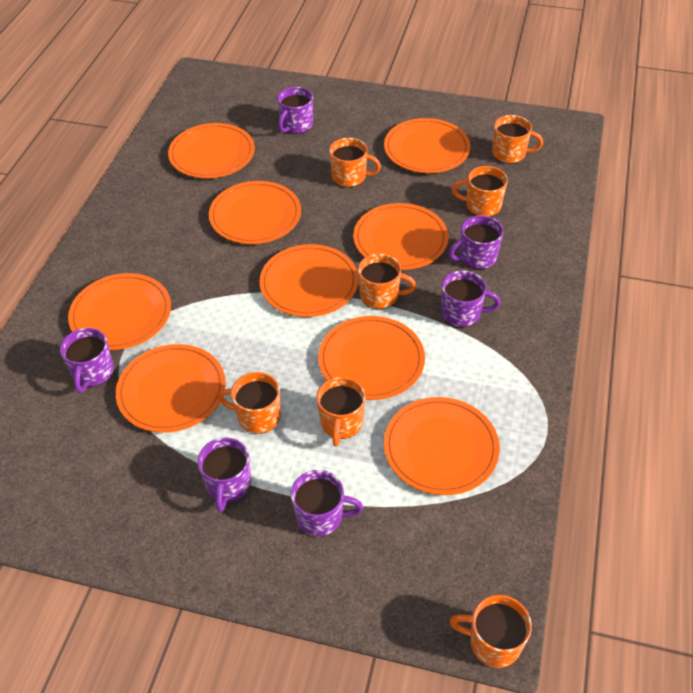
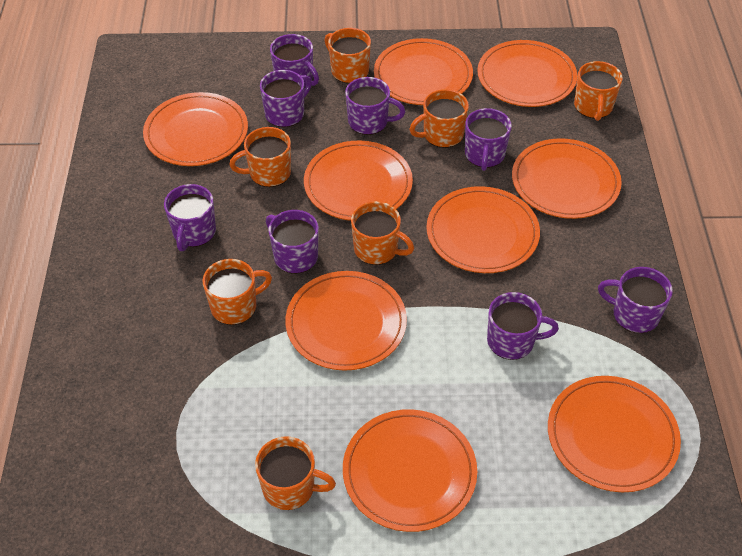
purple mug: [60,328,114,393] [197,438,251,512] [277,87,313,134] [291,470,363,536] [441,271,501,327] [449,215,503,269] = 6 -> [164,184,216,251] [260,70,312,127] [266,210,319,274] [270,34,319,87] [345,77,405,135] [465,108,512,171] [487,292,559,360] [598,267,673,333] = 8

